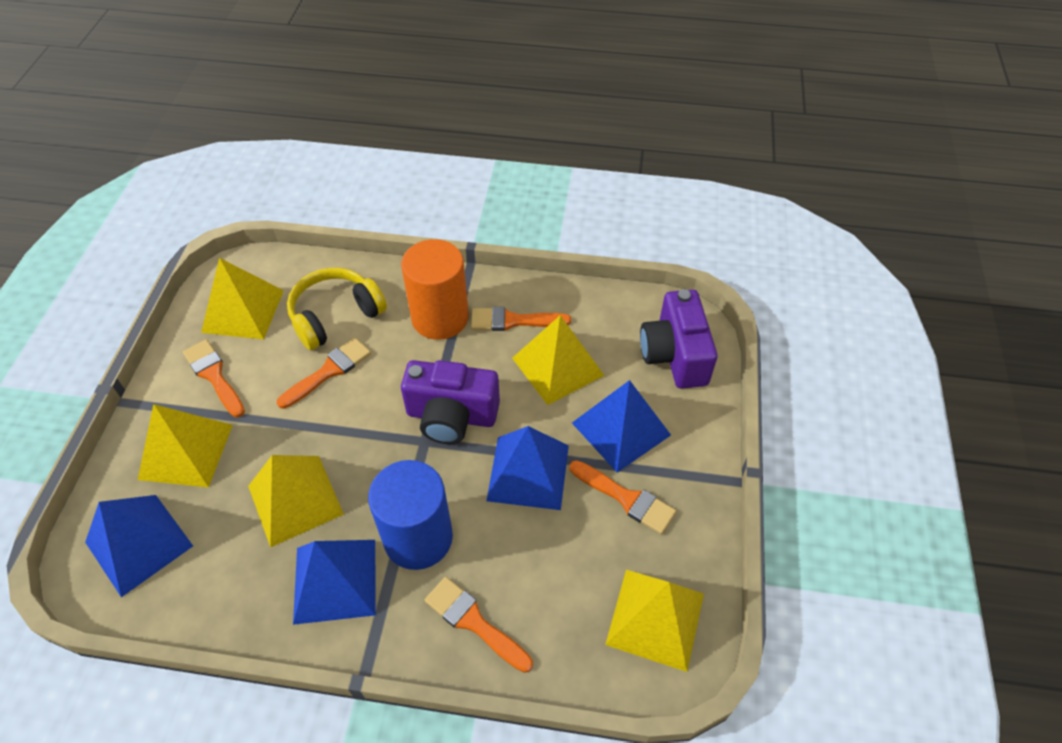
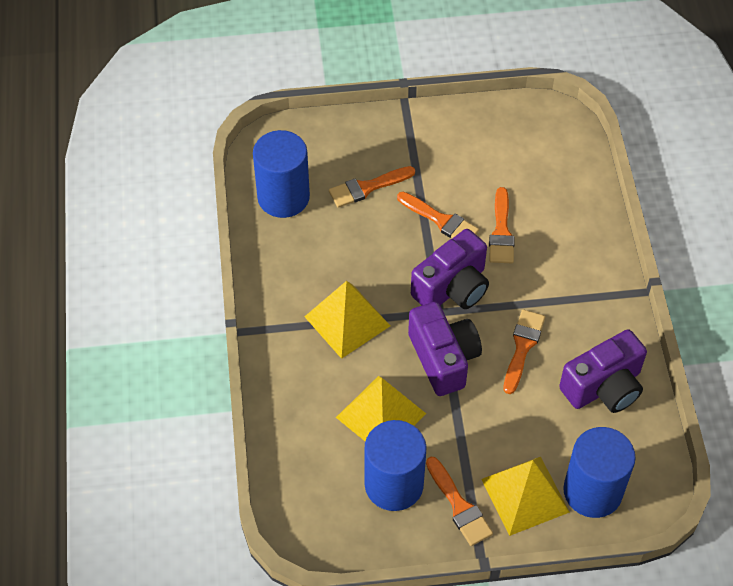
blue cylinder: [368,460,453,570] = 1 -> [253,130,310,218] [364,420,426,511] [563,427,636,518] = 3
blue pyramid: [85,495,193,597] [293,540,376,625] [486,426,569,510] [572,380,671,472] = 4 -> none = 0
orange cylinder: [401,239,469,340] = 1 -> none = 0
purple camera: [401,360,500,444] [640,289,718,388] = 2 -> [408,302,482,396] [411,229,489,309] [559,329,647,413] = 3
yellow headphones: [287,268,387,350] = 1 -> none = 0
yellow pyramid: [138,404,233,488] [201,258,284,340] [248,455,344,547] [512,315,605,405] [605,570,704,672] = 5 -> [304,281,390,359] [336,376,426,441] [481,457,570,536] = 3

